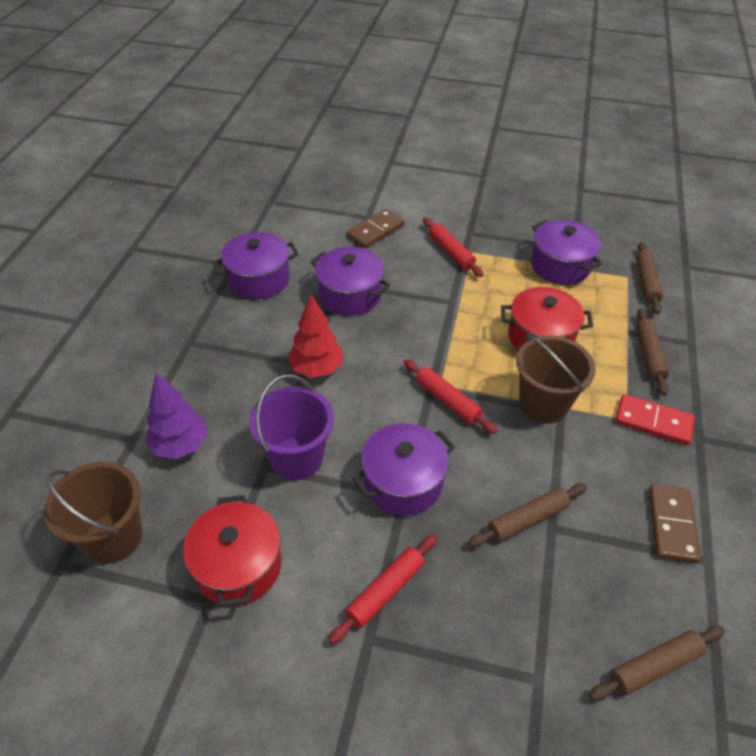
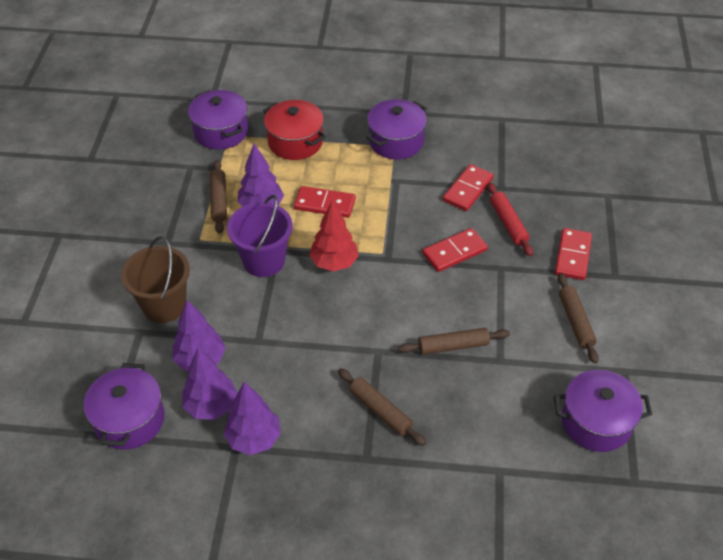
brown bucket: [44,462,142,564] [516,334,596,423] = 2 -> [121,236,190,323] = 1
brown domino: [346,209,405,249] [649,484,701,564] = 2 -> none = 0
purple tree: [145,373,208,459] = 1 -> [173,300,226,371] [182,348,238,420] [223,382,281,455] [238,143,284,207] = 4
red domino: [615,394,695,445] = 1 -> [294,186,356,218] [422,228,488,272] [443,164,494,211] [555,228,592,280] = 4
red pot: [183,495,282,607] [501,287,593,351] = 2 -> [263,100,326,160] = 1
red rolling pin: [329,534,438,644] [404,359,497,434] [423,218,483,277] = 3 -> [487,183,533,256] = 1

